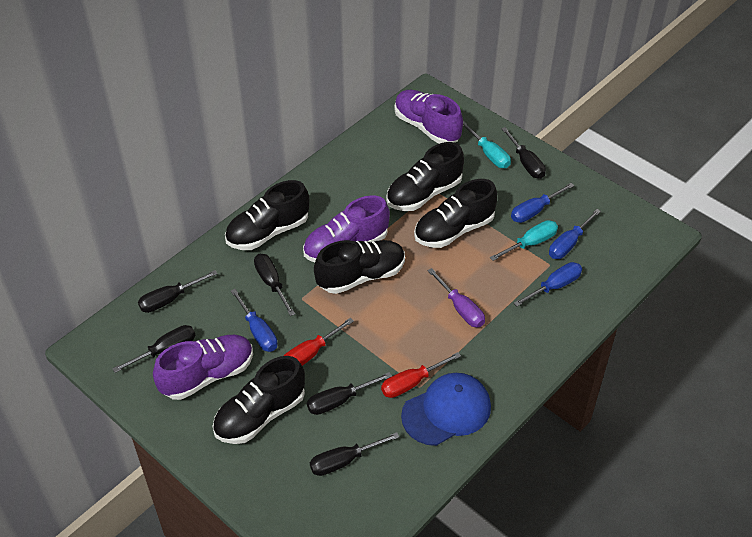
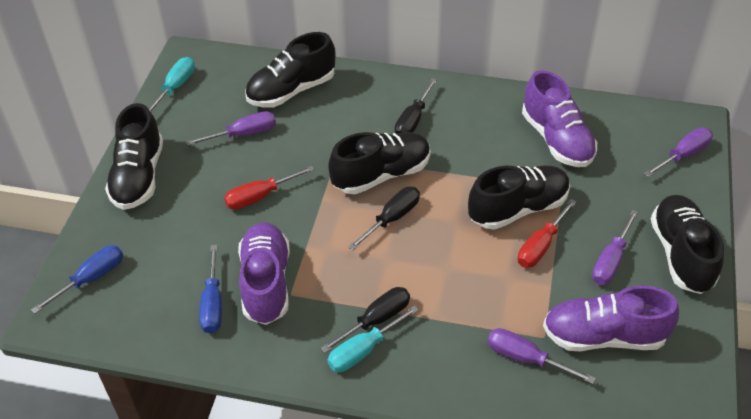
black screwdriver: [112,325,196,373] [138,270,218,313] [254,254,295,316] [307,372,392,415] [310,432,399,476] [501,127,546,179] = 6 -> [320,287,410,353] [348,187,420,250] [395,78,437,134] = 3
blue cap: [401,373,491,446] = 1 -> none = 0
blue screwdriver: [231,289,278,352] [511,183,574,223] [514,262,582,307] [549,209,601,259] = 4 -> [31,245,123,314] [199,245,222,333] = 2
purple screwdriver: [427,268,485,328] = 1 -> [186,111,276,146] [487,328,596,384] [592,210,638,285] [644,127,713,177] = 4

